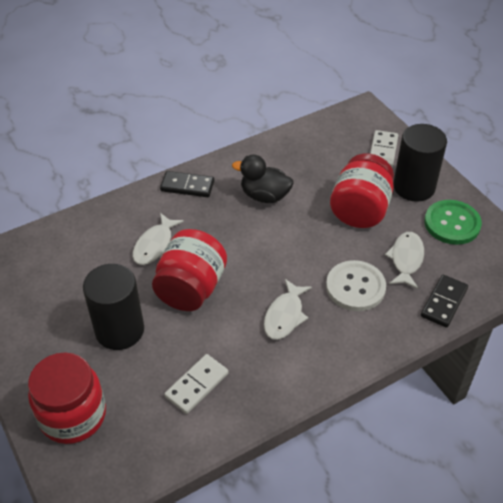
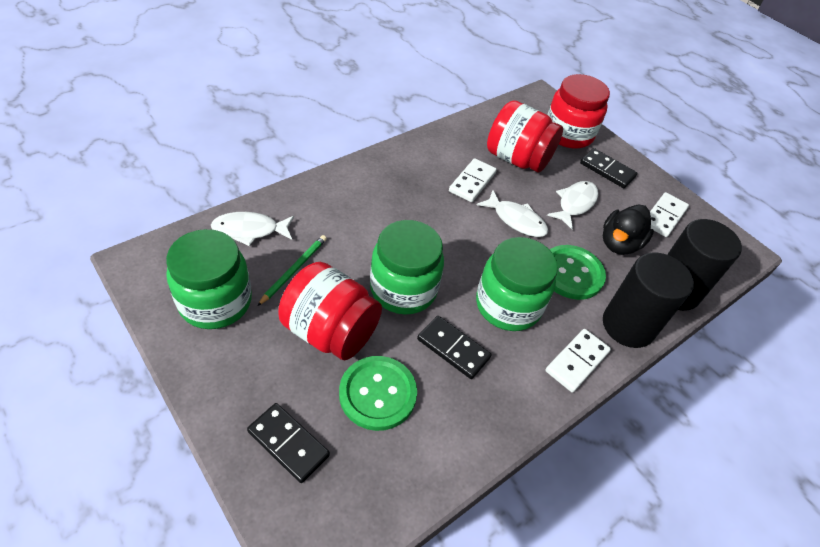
black domino: [160,171,214,197] [421,275,468,328] = 2 -> [247,403,330,483] [417,316,491,379] [580,148,637,188] = 3
green button: [424,200,482,245] = 1 -> [339,356,417,431] [550,245,606,300] = 2
green jar: none = 0 -> [166,229,252,329] [370,220,444,314] [476,237,558,331] = 3
green pencil: none = 0 -> [258,235,327,306] = 1
white button: [326,260,386,311] = 1 -> none = 0
white domino: [164,354,229,414] [370,130,398,167] = 2 -> [449,158,497,202] [546,329,611,393] [650,192,689,237] = 3

